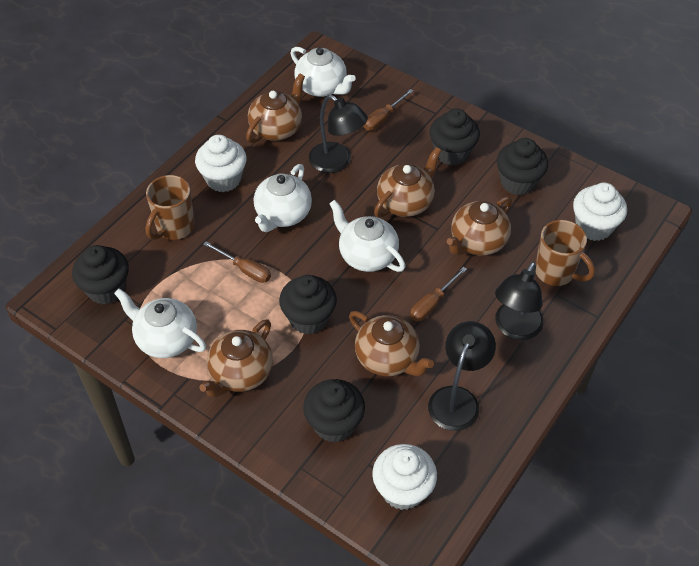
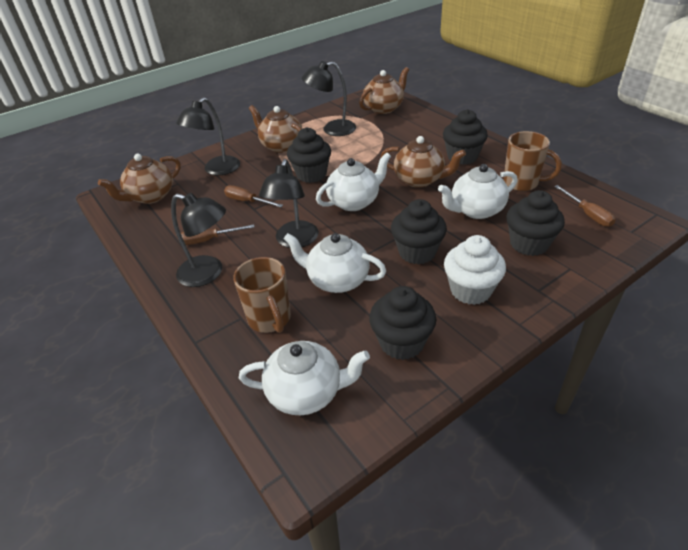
black lamp: [309,95,368,173] [428,321,496,431] [495,262,544,340] = 3 -> [171,193,226,287] [176,97,240,176] [259,159,319,248] [302,61,356,136] = 4
brown teapot: [200,319,273,398] [246,73,305,143] [349,311,434,376] [374,147,442,218] [447,196,512,256] = 5 -> [98,154,181,204] [249,105,302,153] [359,67,409,114] [381,136,466,188] = 4
white cupcake: [195,135,246,192] [372,444,437,510] [573,182,627,241] = 3 -> [444,235,506,305] = 1

